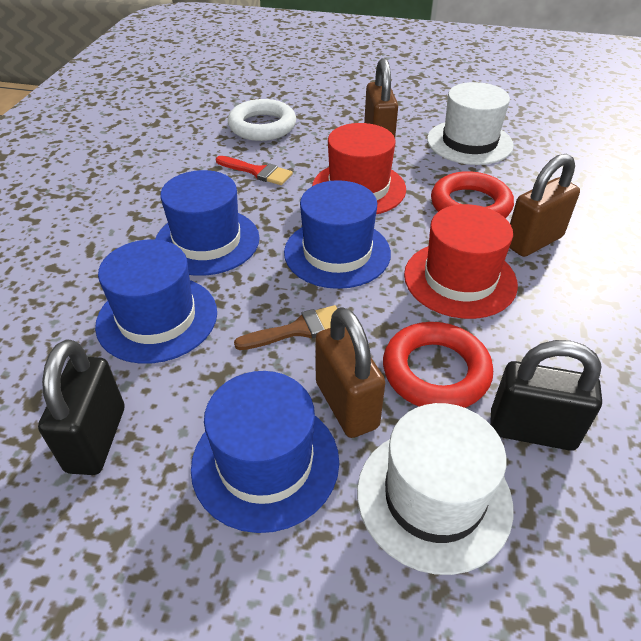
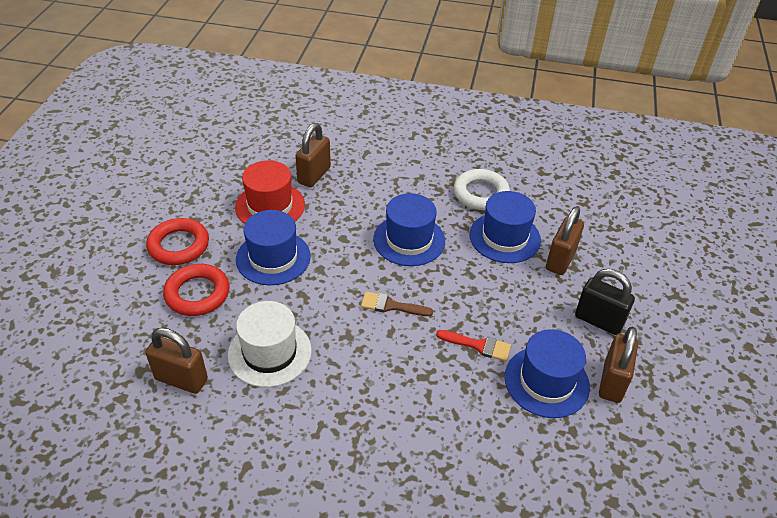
black padlock: [38,339,124,475] [490,340,602,451] = 2 -> [575,269,635,335] = 1
brown padlock: [315,307,385,438] [364,58,398,138] [509,153,580,257] = 3 -> [146,327,208,394] [295,123,331,187] [546,206,584,275] [599,327,638,403] = 4
red hat: [312,123,406,214] [404,204,518,319] = 2 -> [235,160,305,224] = 1
white hat: [357,403,513,575] [427,82,514,165] = 2 -> [228,301,312,387] = 1

